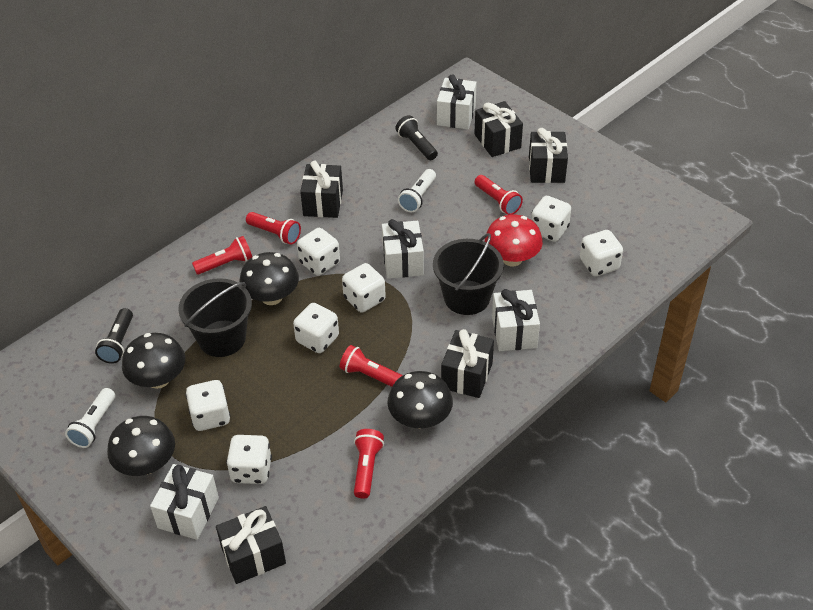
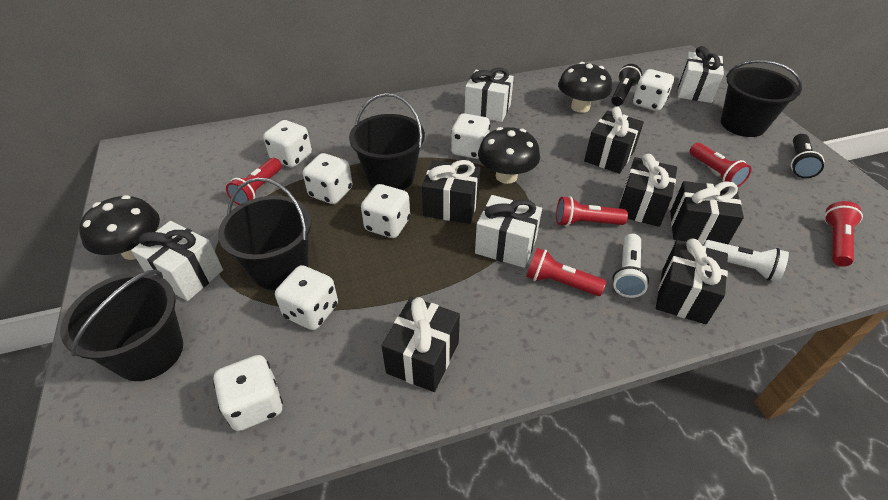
black bucket: [178,278,252,357] [433,233,504,315] = 2 -> [60,270,183,381] [218,177,312,290] [349,93,425,190] [721,60,802,137] = 4
black gift: [216,506,286,584] [300,161,343,218] [441,329,494,398] [474,101,523,157] [529,128,568,183] = 5 -> [382,297,460,392] [422,160,480,224] [584,107,644,174] [619,154,677,227] [656,239,728,324] [670,181,744,244] = 6
black mushroom: [107,416,175,476] [122,333,185,389] [239,252,299,305] [387,371,453,429] = 4 -> [79,195,160,260] [478,127,540,184] [558,62,612,113] = 3
red mushroom: [485,214,543,266] = 1 -> none = 0

